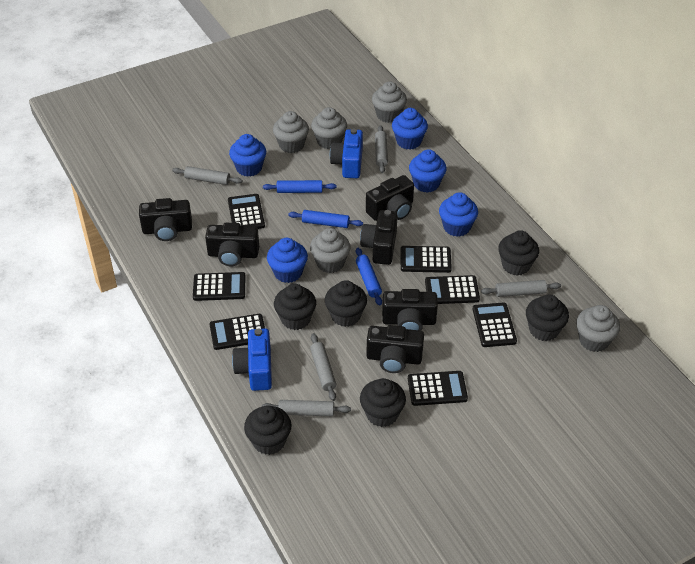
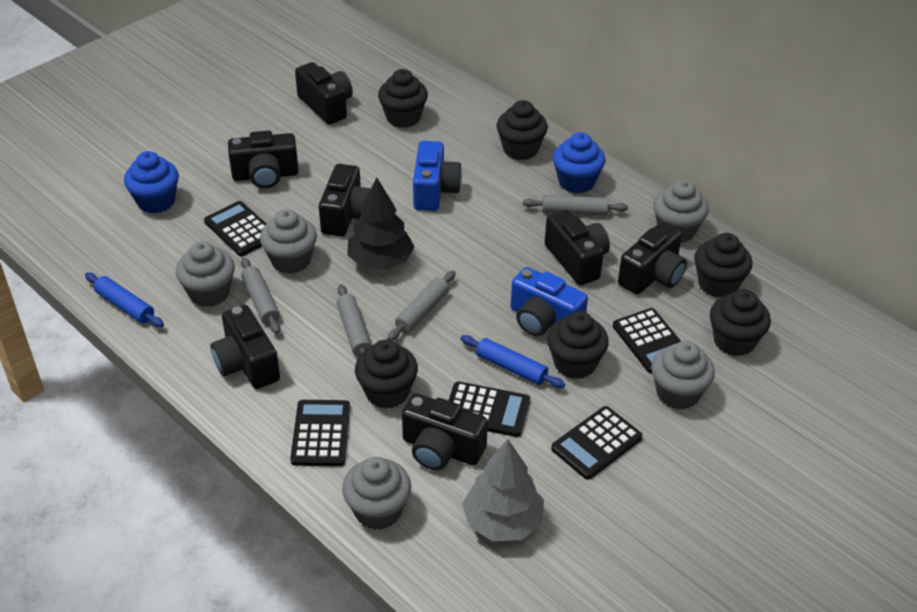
black calculator: [193,272,246,301] [210,314,265,350] [228,194,265,229] [401,246,452,273] [408,371,468,406] [425,275,480,304] [473,303,517,347] = 7 -> [204,201,266,256] [290,400,350,466] [448,382,530,437] [551,406,643,480] [613,308,681,374] = 5
black camera: [139,198,192,241] [205,223,259,267] [360,210,397,265] [366,175,414,221] [366,325,424,373] [382,289,438,331] = 6 -> [210,305,280,389] [228,131,299,188] [295,62,353,125] [319,164,371,237] [402,393,488,470] [545,210,610,285] [618,222,687,295] = 7
black tree: none = 0 -> [347,178,415,270] = 1
blue cupcake: [229,134,266,177] [267,238,308,283] [392,108,428,150] [409,149,447,193] [439,192,478,237] = 5 -> [124,151,179,213] [553,132,606,194] = 2
blue rolling pin: [263,180,336,193] [288,210,363,228] [356,248,382,306] = 3 -> [85,273,164,327] [460,335,565,388] = 2
grey rolling pin: [172,166,242,185] [262,400,351,416] [310,333,336,401] [375,125,388,173] [481,280,561,297] = 5 -> [241,258,281,334] [337,284,372,356] [388,271,456,341] [523,195,628,215] = 4
grey tree: none = 0 -> [462,439,544,541] = 1

